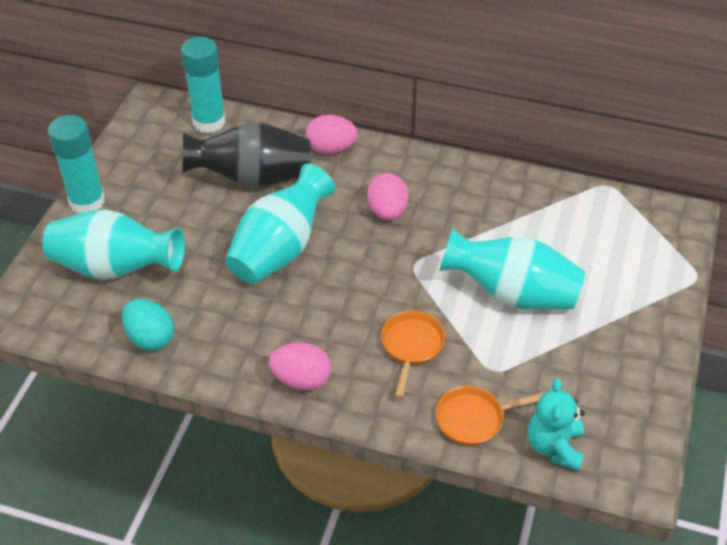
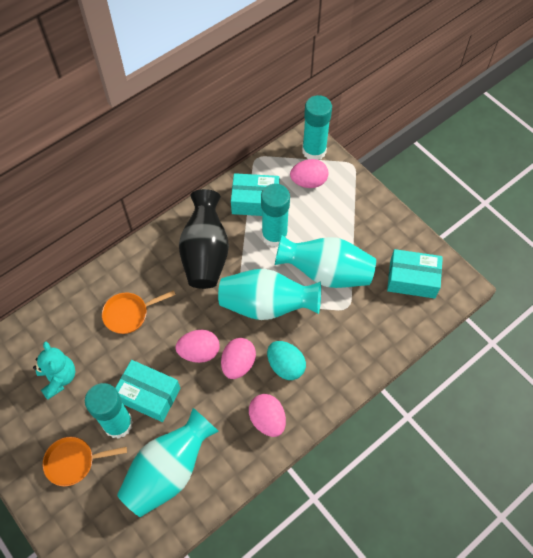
pink egg: [269,343,331,390] [306,115,358,154] [367,173,408,220] = 3 -> [175,330,220,363] [221,338,256,379] [249,394,286,437] [290,159,328,188] = 4
turquoise box: none = 0 -> [115,360,180,422] [231,173,279,216] [387,249,443,299] = 3
turquoise glue stick: [48,115,105,213] [181,37,226,133] = 2 -> [85,383,133,439] [261,184,290,247] [302,95,332,160] = 3

